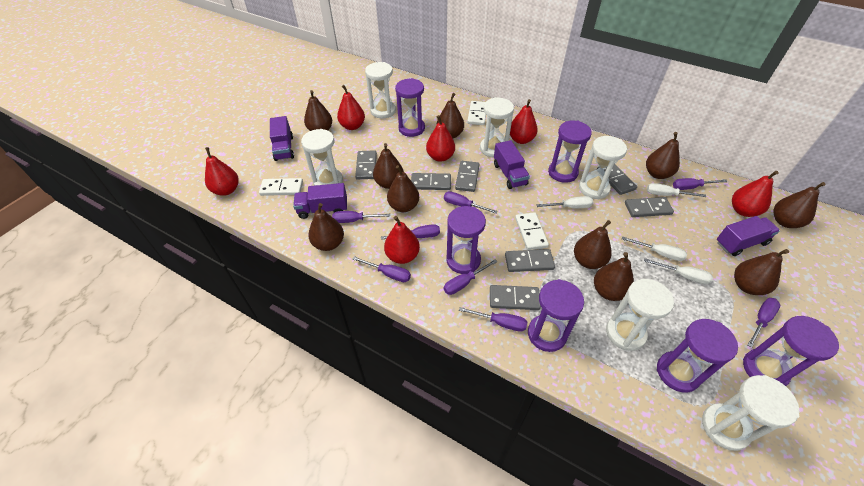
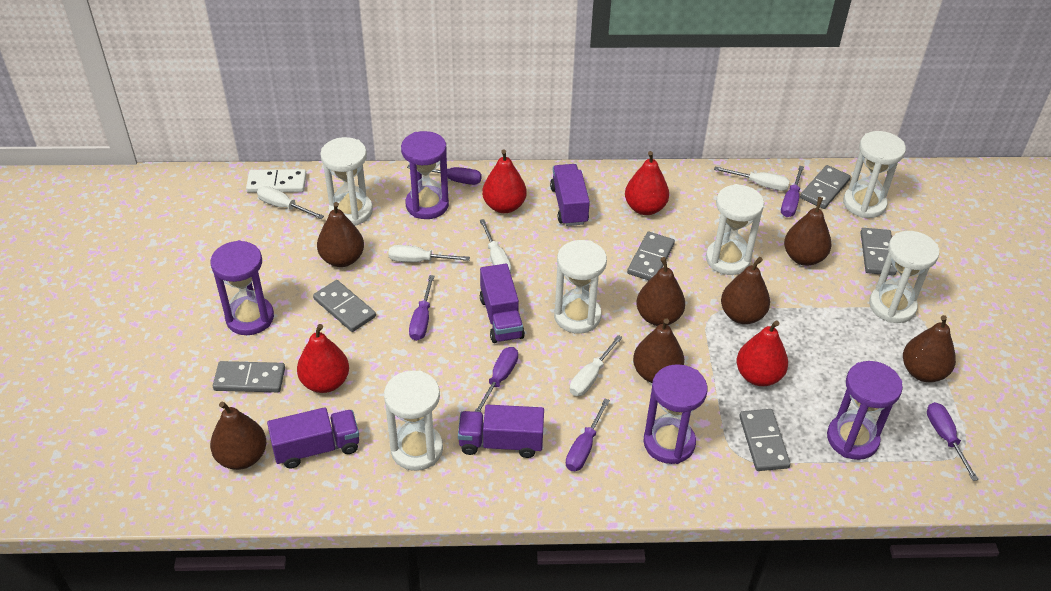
brown pear: [304,90,332,131] [308,203,344,251] [373,143,404,189] [387,165,419,212] [437,93,464,138] [574,220,612,269] [594,252,634,301] [646,132,680,179] [734,249,789,295] [773,182,826,228] = 10 -> [210,401,266,470] [317,202,364,267] [633,318,684,383] [636,257,685,326] [721,257,770,324] [784,197,832,266] [903,315,956,382] = 7
grey domino: [355,150,377,179] [411,173,451,190] [455,161,479,192] [490,285,541,310] [505,249,555,272] [597,164,637,195] [625,197,674,217] = 7 -> [213,361,285,392] [313,280,376,332] [627,232,675,280] [739,409,791,471] [800,165,851,209] [860,228,897,276] = 6
purple hourglass: [395,78,425,137] [446,206,486,274] [528,279,584,352] [548,121,592,183] [657,319,738,392] [743,316,839,386] = 6 -> [210,240,274,335] [401,131,449,219] [643,364,708,464] [827,361,903,460] = 4
purple screwdriver: [332,211,390,223] [352,256,411,282] [381,224,440,240] [444,191,498,214] [444,259,497,295] [459,307,527,332] [673,178,728,190] [747,298,780,348] = 8 -> [407,165,482,185] [409,275,434,341] [474,347,518,412] [566,399,610,471] [781,166,804,217] [927,402,979,481] = 6
red pear: [205,147,239,196] [337,85,365,130] [384,216,420,264] [426,115,455,162] [510,99,538,144] [732,171,779,217] = 6 -> [297,324,349,393] [482,150,527,213] [625,151,669,215] [737,321,788,386] = 4
white domino: [259,178,303,196] [467,101,486,125] [515,212,549,250] = 3 -> [246,169,306,193] = 1
white screwdriver: [537,196,593,208] [622,236,687,261] [644,258,713,284] [647,183,706,197] = 4 -> [257,186,324,219] [388,245,470,262] [480,219,511,273] [570,335,622,396] [714,167,790,191] = 5

